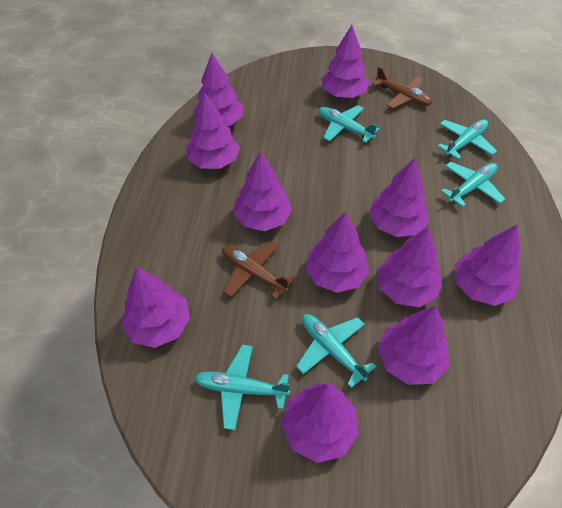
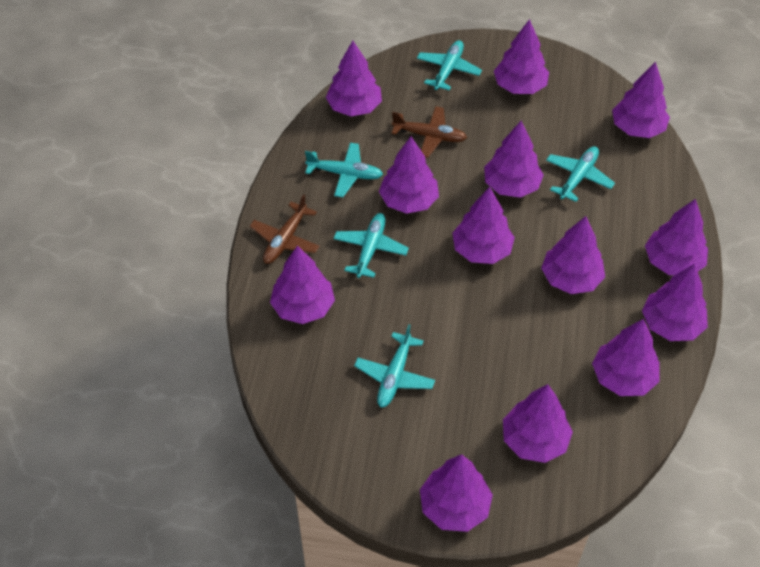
purple tree: [121,267,190,348] [186,92,240,169] [193,53,243,126] [233,152,292,231] [281,383,359,463] [305,212,369,293] [321,25,369,98] [369,158,429,237] [377,227,442,307] [378,306,449,385] [455,225,521,306] = 11 -> [270,245,335,324] [326,41,382,116] [379,136,439,214] [420,454,493,532] [452,187,515,264] [484,121,544,198] [494,19,549,94] [503,384,573,463] [541,216,605,294] [592,319,660,396] [612,62,670,138] [642,264,708,341] [645,199,708,275] = 13

